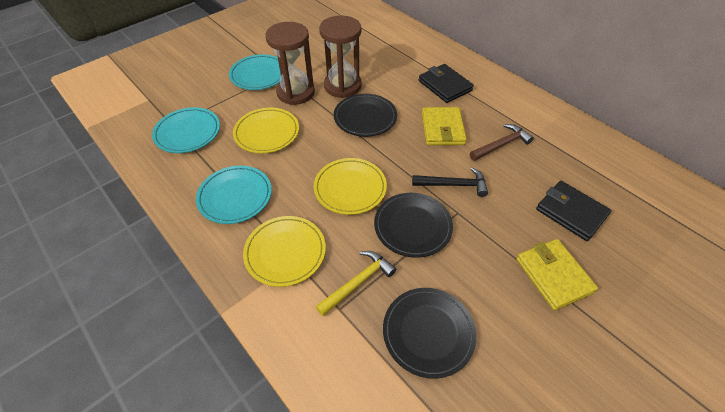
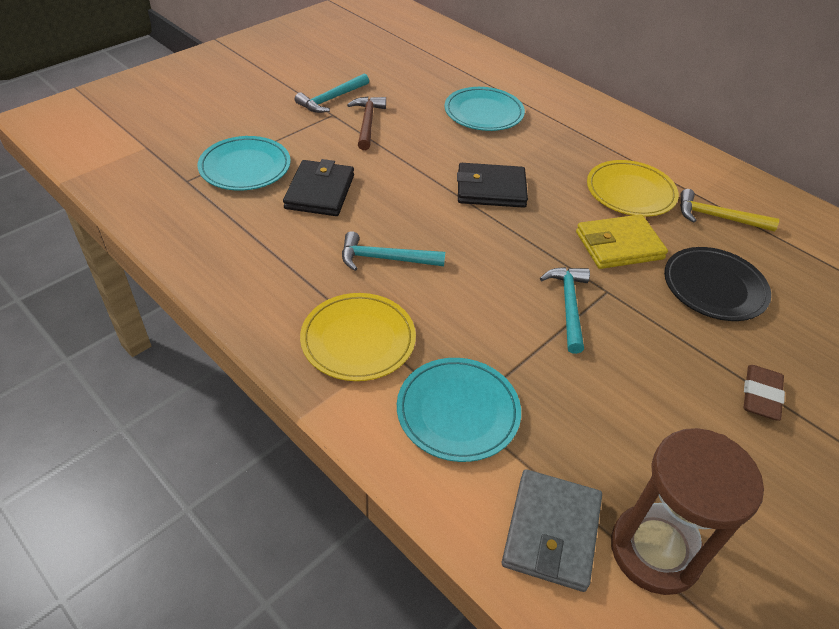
black hammer: [412,167,488,197] = 1 -> none = 0
black plate: [334,94,397,137] [374,193,453,258] [383,288,476,379] = 3 -> [664,247,771,321] = 1
brown eraser: none = 0 -> [744,365,785,421] = 1
brown hourglass: [265,22,315,105] [319,15,362,98] = 2 -> [611,428,764,595] = 1
grey wallet: none = 0 -> [502,469,602,592] = 1
turquoise hammer: none = 0 -> [295,74,369,113] [342,231,445,271] [540,267,590,354] = 3
yellow plate: [233,108,299,153] [243,216,326,287] [314,158,387,215] = 3 -> [300,293,416,381] [587,160,679,217] = 2
yellow wallet: [422,107,467,145] [516,239,598,310] = 2 -> [576,214,668,269] = 1

